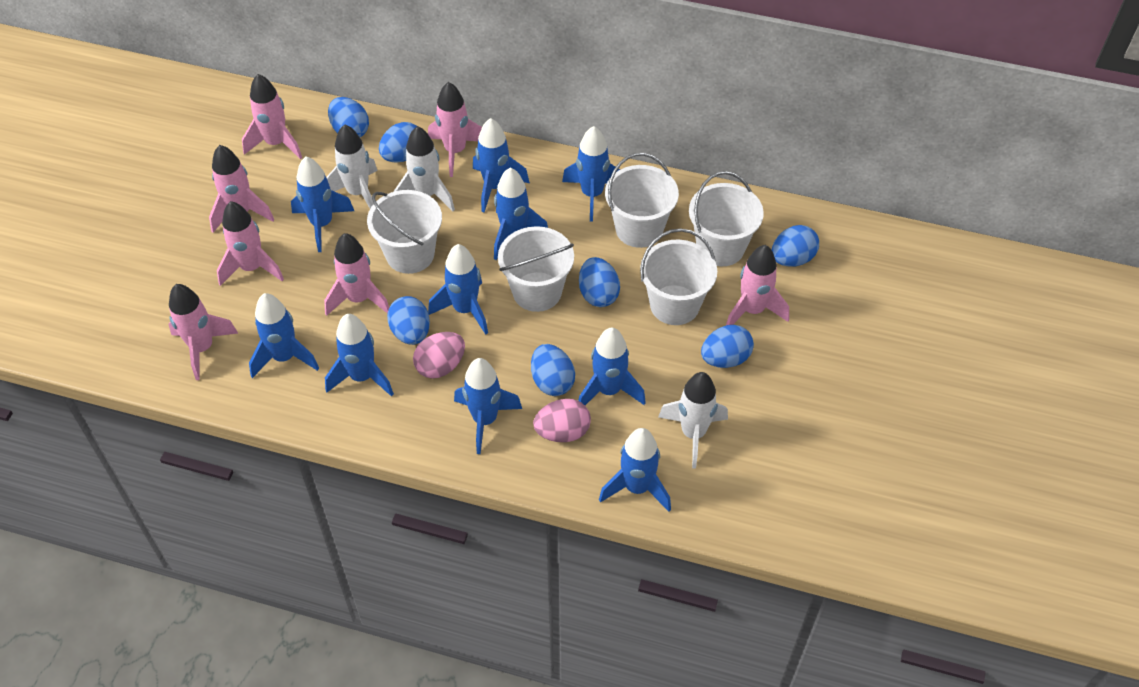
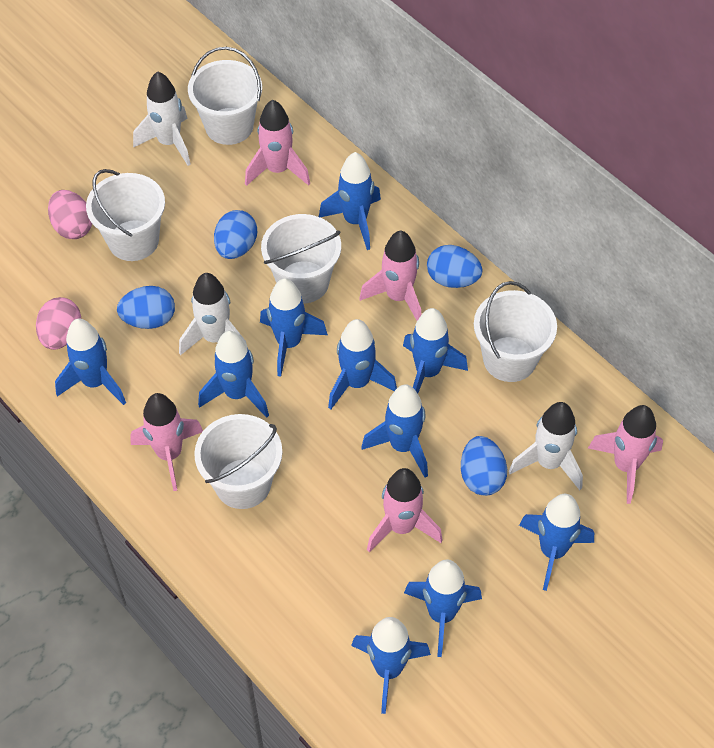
blue egg: [328,97,369,137] [379,122,417,162] [387,296,430,345] [531,344,575,396] [579,257,620,307] [701,325,754,368] [772,225,819,267] = 7 -> [117,286,175,329] [214,210,257,259] [427,245,483,288] [461,436,507,496] = 4
pink rocket: [168,284,238,380] [209,145,274,233] [217,201,284,286] [242,74,302,159] [324,233,389,316] [428,82,482,177] [726,245,789,325] = 7 -> [130,393,203,491] [245,100,310,186] [360,231,421,321] [367,468,443,552] [588,405,663,504] = 5

